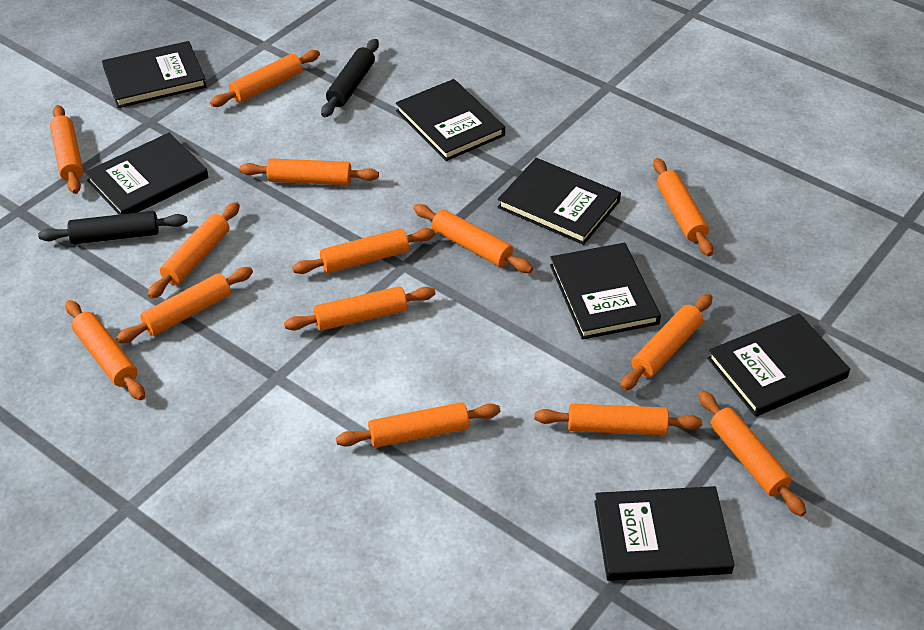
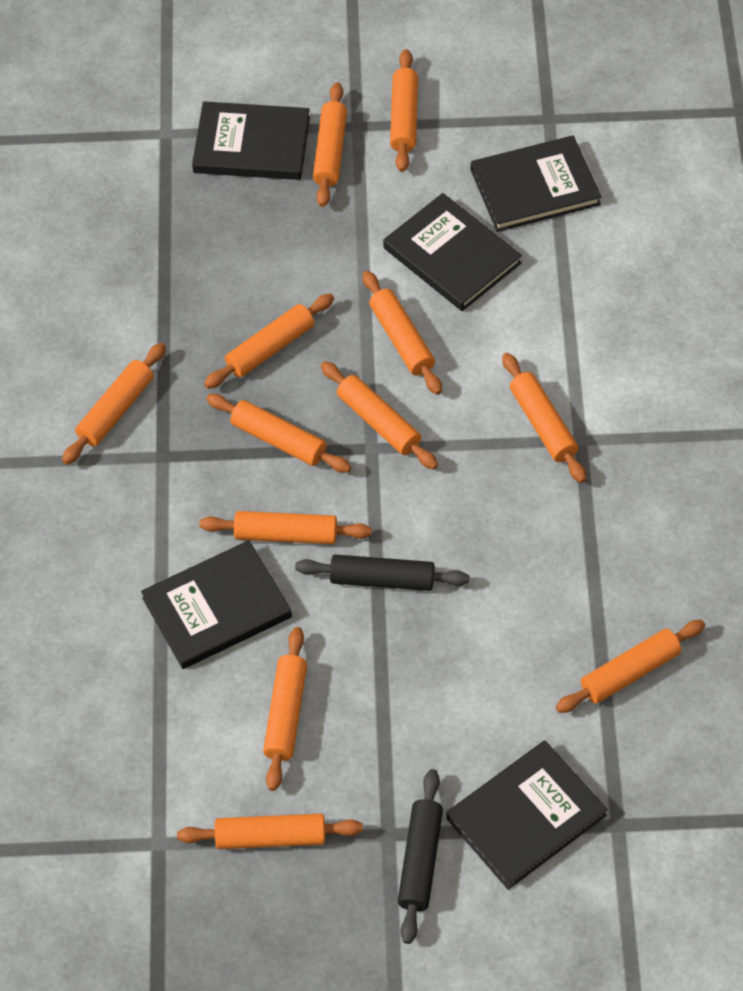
black book: [85,133,209,215] [102,41,207,108] [396,79,505,161] [498,158,621,245] [550,243,661,340] [594,486,734,581] [707,313,850,417] = 7 -> [141,540,292,669] [192,101,310,180] [383,193,522,311] [446,741,608,890] [470,136,602,232] = 5
orange rolling pin: [50,105,83,194] [66,300,145,400] [116,267,253,343] [148,202,240,299] [210,50,320,107] [239,158,379,185] [284,286,435,331] [292,228,435,274] [336,402,500,448] [414,204,533,273] [534,404,702,435] [620,294,713,391] [653,158,713,256] [698,391,806,516] = 14 -> [62,343,166,465] [177,814,363,849] [199,511,372,544] [204,294,334,389] [206,394,351,473] [263,627,307,791] [313,82,347,207] [321,361,438,470] [363,271,442,395] [390,49,418,172] [502,353,586,483] [556,620,705,713] = 12

